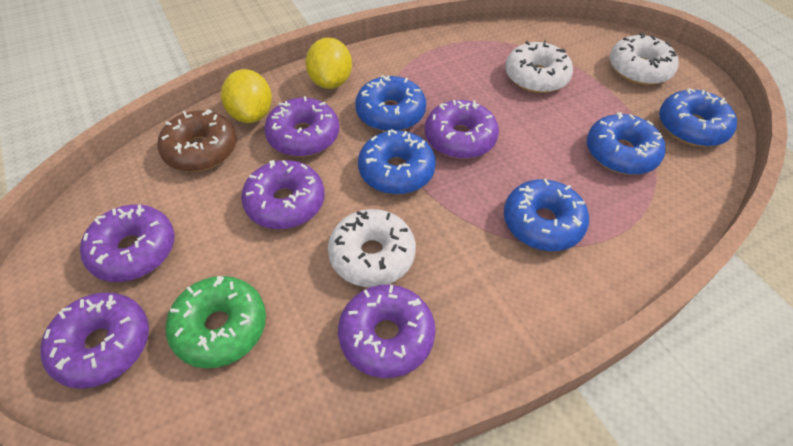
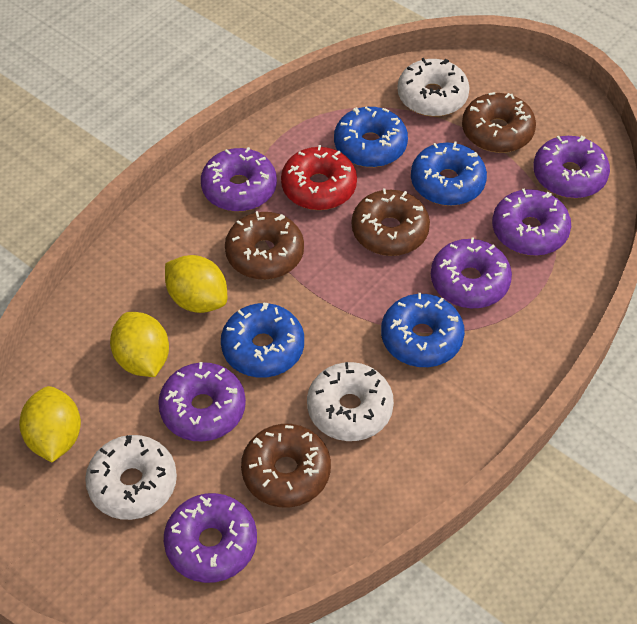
blue donut: [355,75,426,132] [358,129,436,194] [504,179,589,251] [587,112,665,175] [659,88,737,147] = 5 -> [221,303,304,378] [334,107,408,167] [381,293,465,367] [411,142,487,206] = 4
brown donut: [157,109,237,172] = 1 -> [225,211,304,280] [241,424,331,507] [352,188,430,256] [462,92,536,153] = 4
green donut: [165,276,266,368] = 1 -> none = 0
red donut: none = 0 -> [281,145,357,210] = 1
yellow lemon: [221,69,272,123] [305,38,352,89] = 2 -> [19,386,81,462] [110,312,169,377] [165,255,227,313] = 3

